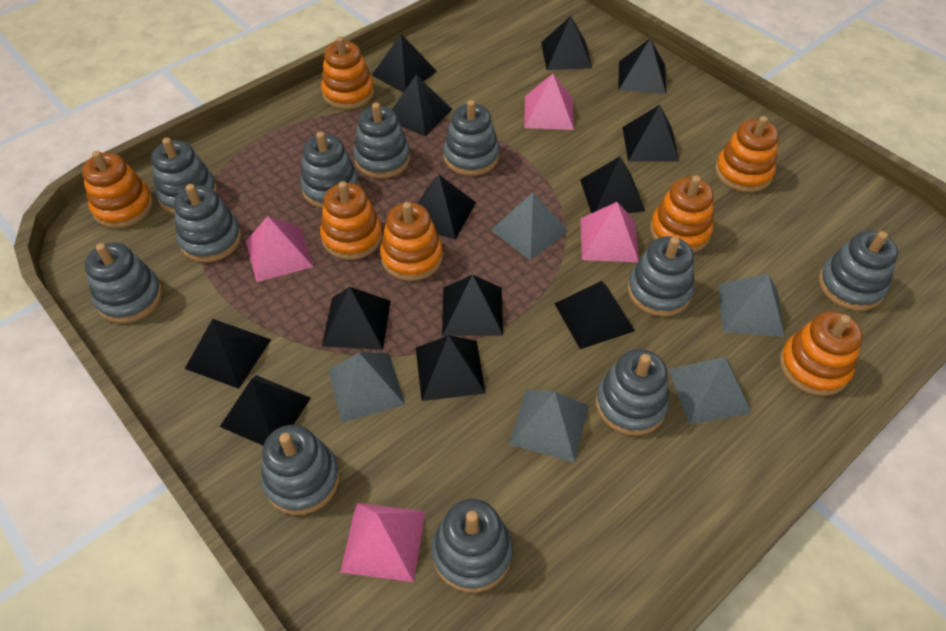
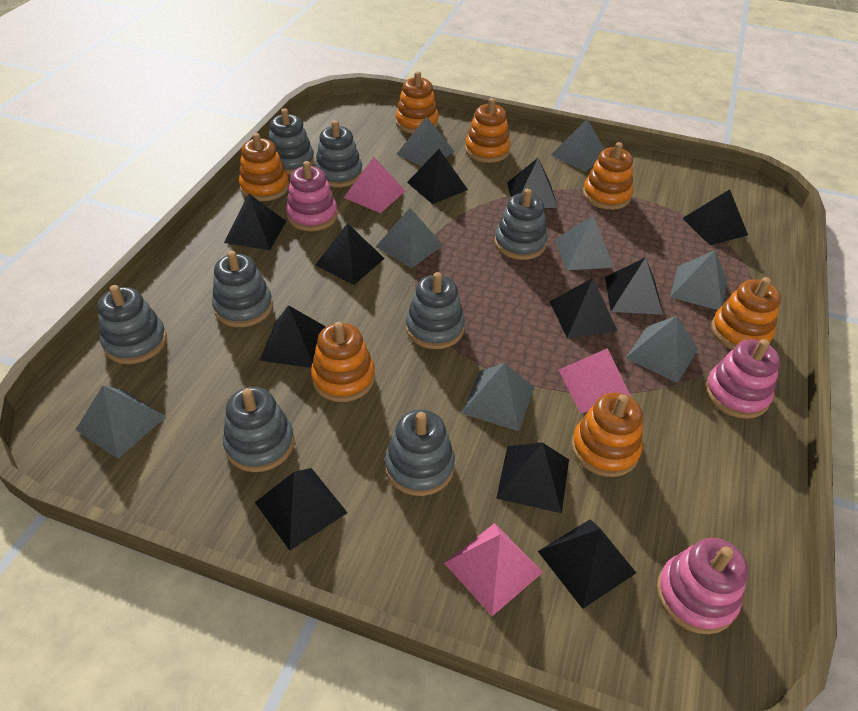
black pyramid: [185,319,271,389] [220,375,311,445] [322,287,391,350] [372,34,437,93] [392,75,452,137] [416,335,486,401] [418,175,476,240] [442,275,503,336] [541,16,592,70] [554,281,635,349] [580,157,645,213] [618,38,666,94] [622,105,679,161] = 13 -> [224,193,286,250] [255,468,347,551] [259,305,326,368] [315,223,385,285] [407,149,468,204] [496,442,569,513] [507,158,558,208] [538,519,636,609] [550,278,617,338] [605,257,663,315] [682,189,748,245] = 11
grey pyramid: [328,353,405,422] [491,193,569,260] [509,389,589,462] [668,357,752,424] [718,274,785,337] = 5 -> [76,385,166,459] [376,208,443,268] [396,116,454,166] [461,363,534,431] [551,119,604,172] [555,215,614,270] [626,316,698,383] [670,250,727,310] = 8
grey stacking toy: [85,243,163,323] [151,138,217,214] [174,184,241,262] [261,425,340,515] [300,132,360,208] [353,102,410,179] [432,499,513,593] [443,100,499,176] [596,349,669,436] [628,236,694,317] [819,231,898,311] = 11 -> [97,285,167,364] [212,251,273,327] [223,387,294,472] [269,108,314,175] [315,120,363,187] [385,409,455,496] [406,272,465,349] [494,189,548,260] = 8
pink pyramid: [246,216,313,282] [340,503,426,582] [524,74,574,130] [580,202,639,262] = 4 -> [344,157,405,213] [444,523,543,616] [559,348,632,413] = 3
pink stacking toy: none = 0 -> [286,161,338,231] [657,538,748,634] [705,339,780,419] = 3

